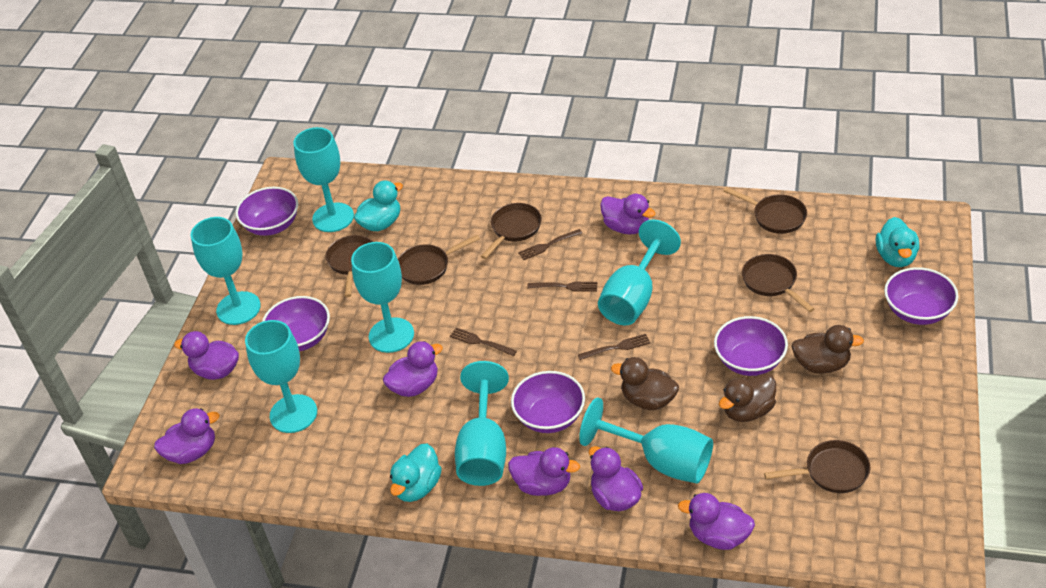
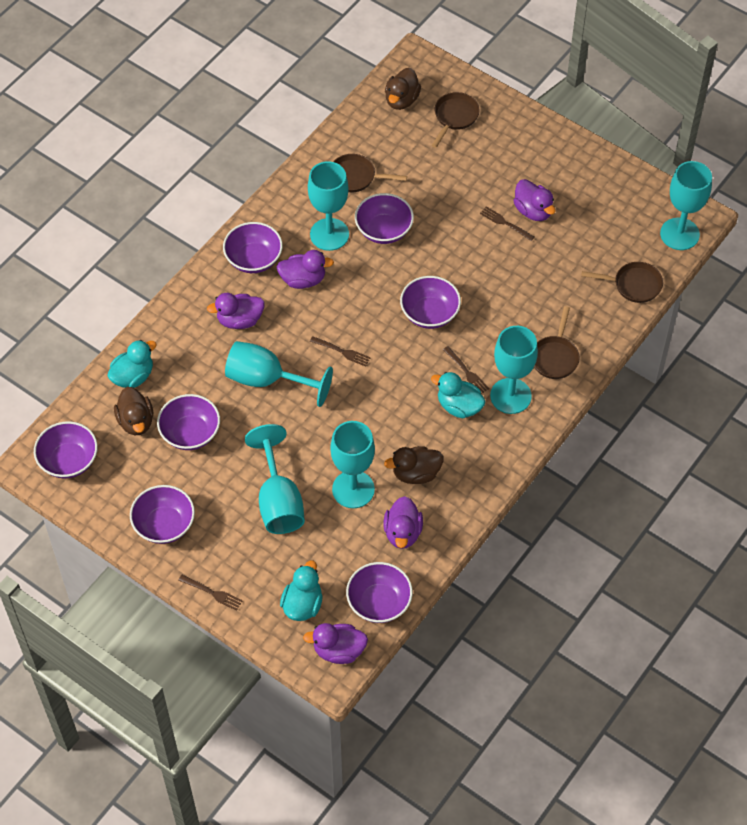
brown pan: [325,235,373,297] [398,235,480,285] [481,203,542,259] [723,187,807,234] [742,254,814,312] [764,440,870,493] = 6 -> [333,154,407,193] [431,92,479,148] [534,306,580,379] [581,262,663,303] = 4
purple bowl: [236,187,298,236] [262,296,330,351] [511,371,585,433] [714,316,788,376] [884,267,958,325] = 5 -> [34,421,98,479] [130,485,195,544] [157,394,220,450] [223,222,283,273] [346,562,413,623] [355,193,414,244] [400,276,461,329] = 7
purple duck: [154,408,219,464] [174,331,239,380] [383,341,443,397] [508,447,580,496] [589,446,643,511] [600,194,656,234] [678,493,755,550] = 7 -> [207,293,265,329] [277,250,334,289] [303,623,368,664] [384,496,423,549] [513,179,556,221] = 5
turquoise goblet: [190,217,261,325] [245,320,317,433] [293,127,354,232] [351,242,414,353] [455,361,509,486] [579,397,713,484] [598,220,681,325] = 7 -> [225,341,333,407] [245,424,305,534] [308,161,349,251] [330,421,375,508] [490,326,538,414] [660,161,712,250] = 6

